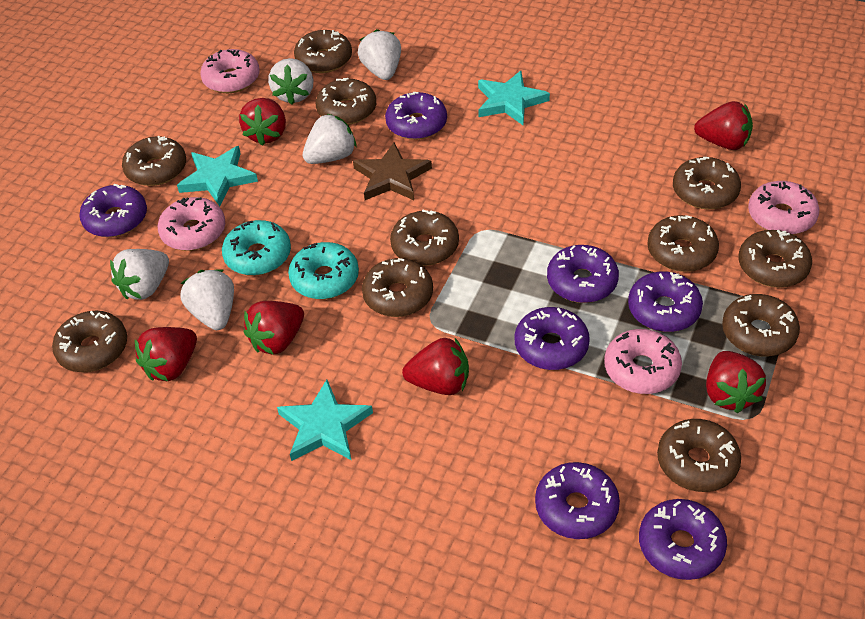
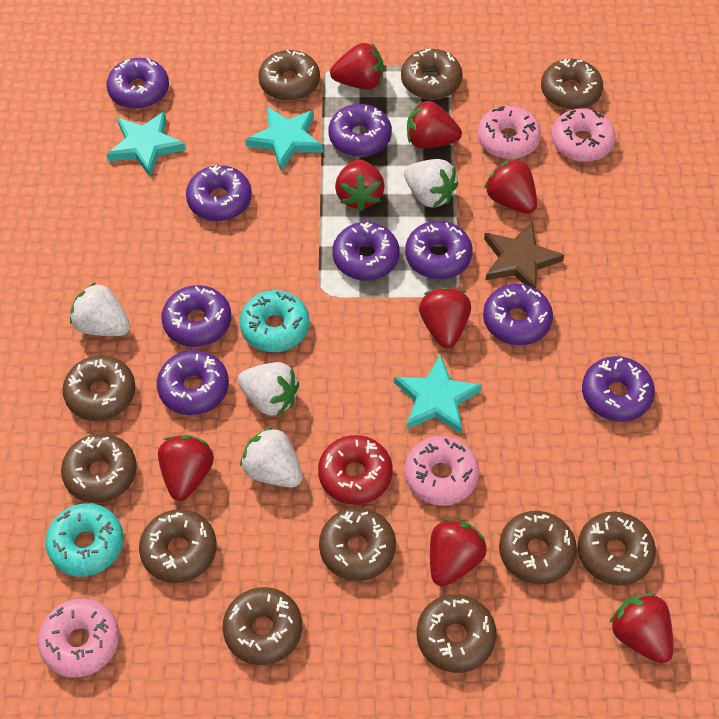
purple donut: [79,184,147,237] [385,92,447,140] [515,307,590,370] [535,462,620,539] [547,245,619,303] [628,272,703,332] [639,499,727,580] = 7 -> [107,58,169,109] [157,350,229,415] [162,285,231,347] [186,165,252,221] [328,104,392,157] [332,222,400,280] [405,221,473,279] [483,284,553,345] [582,356,655,422] = 9
red donut: none = 0 -> [318,435,393,505] = 1
red strawberry: [135,327,197,381] [239,98,286,146] [244,301,304,355] [402,338,469,395] [694,101,753,150] [706,351,766,413] = 6 -> [158,435,214,501] [330,43,384,90] [335,159,385,211] [407,100,462,149] [419,287,471,348] [430,518,487,587] [484,158,537,214] [609,593,673,663] = 8
white strawberry: [110,249,169,300] [181,269,234,330] [268,58,314,105] [303,114,357,164] [358,29,401,80] = 5 -> [70,282,130,336] [238,362,299,416] [240,426,303,487] [404,159,458,208] = 4

